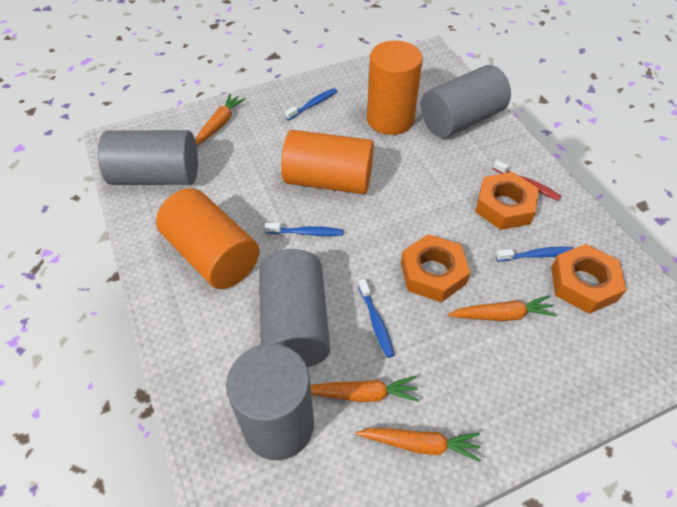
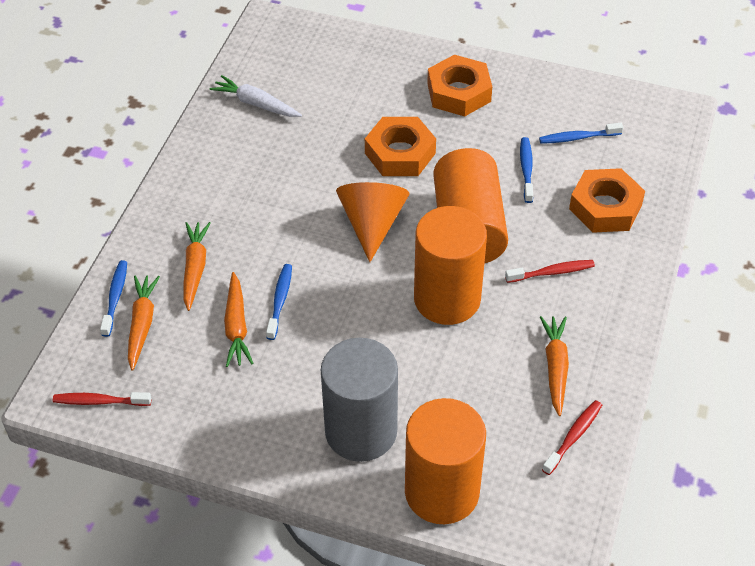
grey cylinder: [98,130,198,185] [226,344,314,460] [259,249,330,367] [421,65,511,138] = 4 -> [321,338,398,462] = 1
orange cone: none = 0 -> [336,182,409,262] = 1
red toothbrush: [493,160,562,201] = 1 -> [53,392,151,406] [505,260,595,283] [542,400,602,475] = 3
white carrot: none = 0 -> [210,75,302,117] = 1

